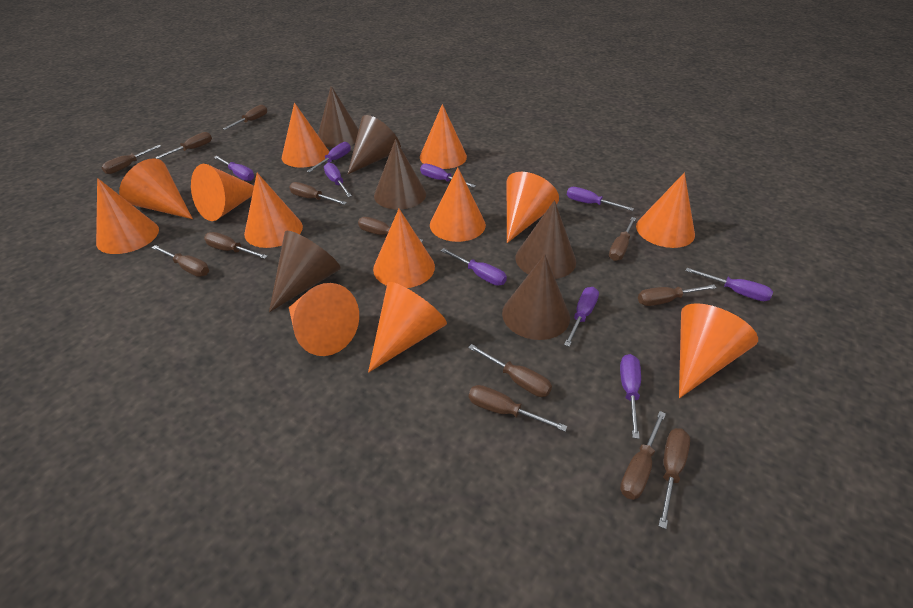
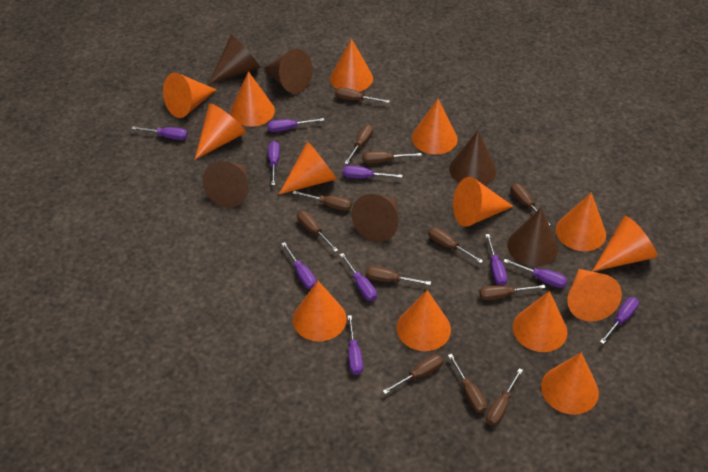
brown screwdriver: [101,145,161,174] [151,245,209,277] [155,132,212,159] [204,232,268,259] [223,105,267,130] [289,182,347,205] [358,217,423,243] [468,344,552,397] [469,385,567,432] [609,217,636,261] [620,411,666,500] [638,284,717,306] [659,428,690,529] = 13 -> [292,191,352,211] [297,211,338,252] [335,88,390,103] [345,125,373,164] [363,151,422,164] [366,266,431,285] [383,354,443,394] [428,227,483,263] [448,354,487,413] [479,285,545,300] [486,368,523,426] [511,183,550,226] = 12
orange cone: [96,178,159,254] [119,158,193,219] [191,164,254,221] [244,173,303,248] [282,103,329,167] [289,283,359,356] [368,282,447,372] [373,209,435,288] [420,104,467,169] [430,167,486,242] [507,172,559,243] [636,173,695,248] [679,303,758,398] = 13 -> [163,73,217,118] [194,103,246,160] [230,71,275,127] [279,141,337,194] [293,281,347,341] [330,38,373,92] [396,290,451,351] [412,99,458,154] [453,177,513,227] [513,291,568,352] [541,352,599,415] [556,193,606,251] [567,269,622,321] [592,216,657,272] = 14
purple screwdriver: [214,156,254,181] [307,142,351,172] [324,162,352,197] [420,163,476,188] [441,248,507,286] [564,287,599,347] [567,187,634,211] [620,354,641,439] [686,268,773,301] = 9 -> [131,126,188,140] [268,118,324,132] [268,141,280,185] [281,242,317,289] [340,253,377,301] [343,165,403,178] [347,315,363,375] [485,234,507,285] [504,259,567,288] [600,297,639,344] = 10

